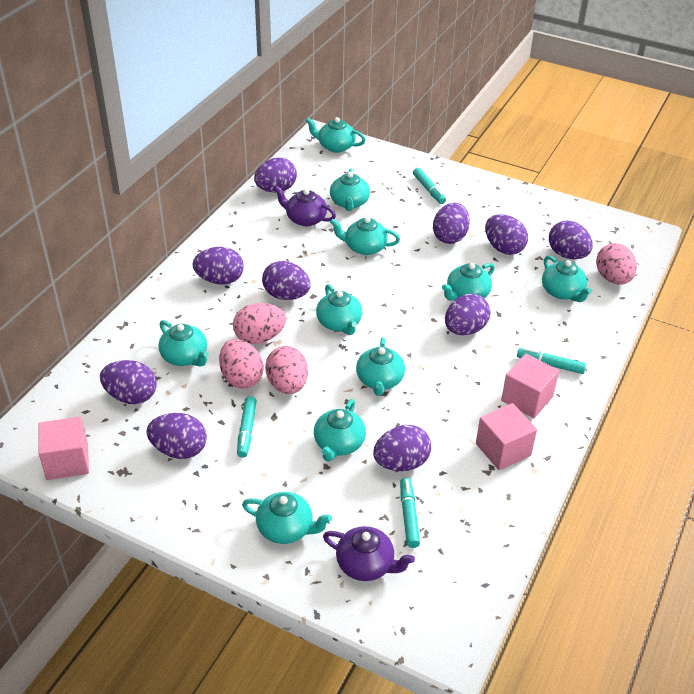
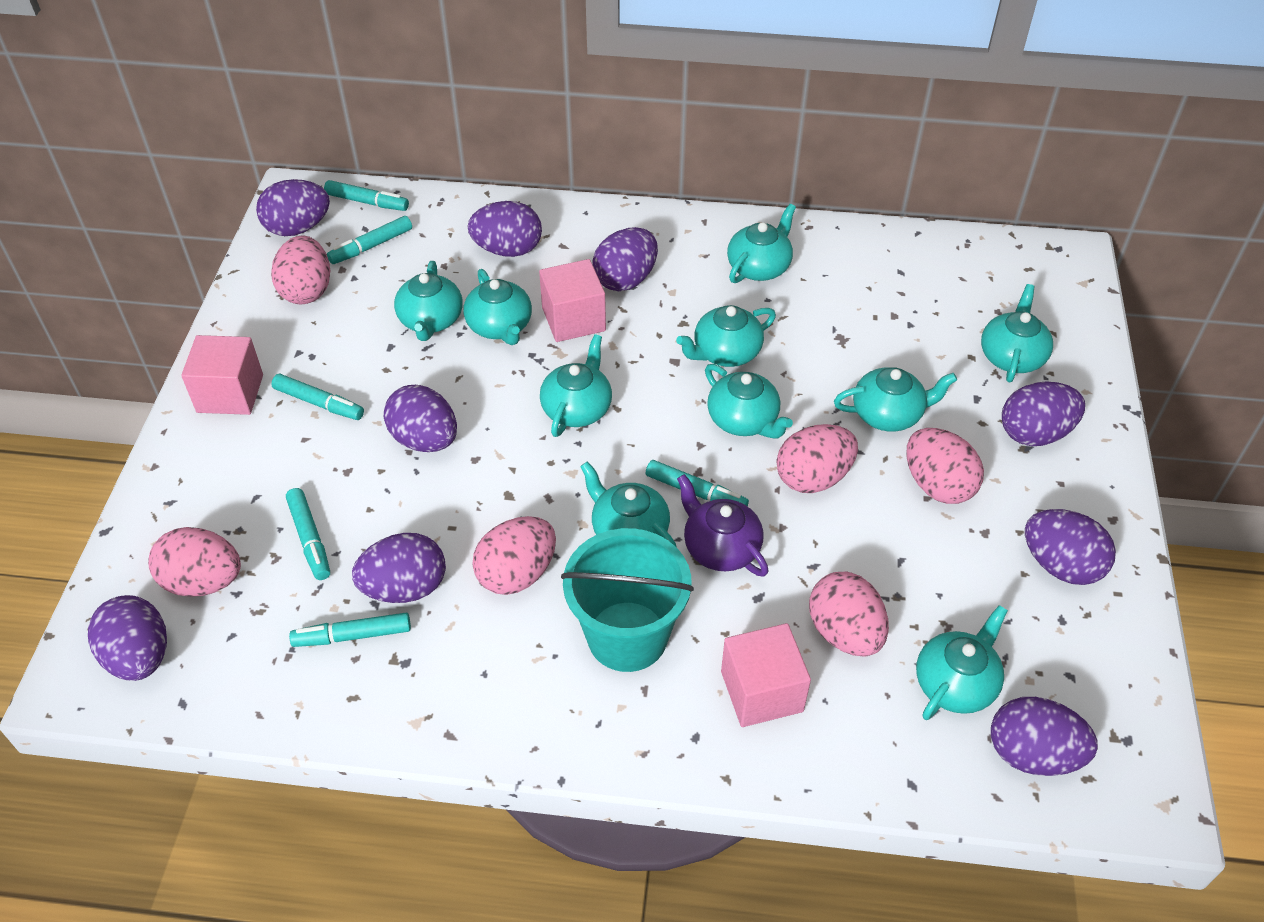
pink egg: [219,339,263,388] [233,303,286,344] [265,346,308,394] [596,243,637,285] = 4 -> [148,527,241,597] [271,235,330,304] [473,516,556,595] [777,424,858,493] [809,572,889,657] [906,428,984,504] = 6
purple egg: [100,360,157,404] [146,413,207,459] [192,247,244,285] [254,158,297,192] [262,261,311,300] [373,425,431,471] [433,203,470,244] [445,293,490,335] [485,214,528,255] [549,221,593,259] = 10 -> [88,595,167,681] [256,179,330,236] [352,533,446,603] [384,385,457,452] [467,201,542,257] [592,227,658,291] [991,697,1098,776] [1002,381,1085,446] [1025,509,1116,585] = 9
purple teapot: [274,186,336,226] [323,526,415,581] = 2 -> [677,474,769,577] = 1
turquoise bucket: none = 0 -> [561,528,694,672] = 1
turquoise marker: [237,396,257,458] [400,478,420,548] [413,168,446,204] [517,347,586,374] = 4 -> [272,374,364,420] [286,488,330,580] [289,613,411,647] [324,180,409,211] [327,216,412,264] [646,460,749,506] = 6

